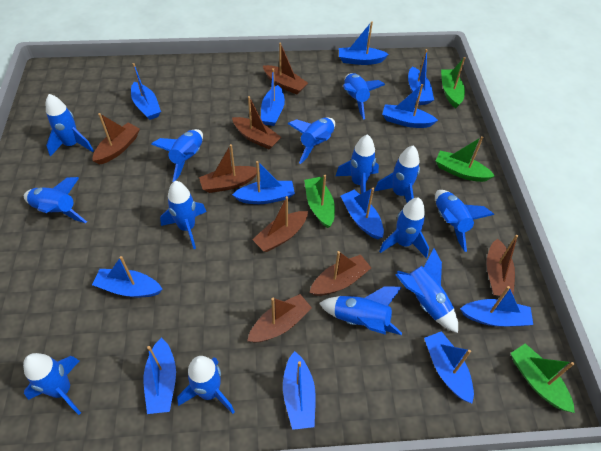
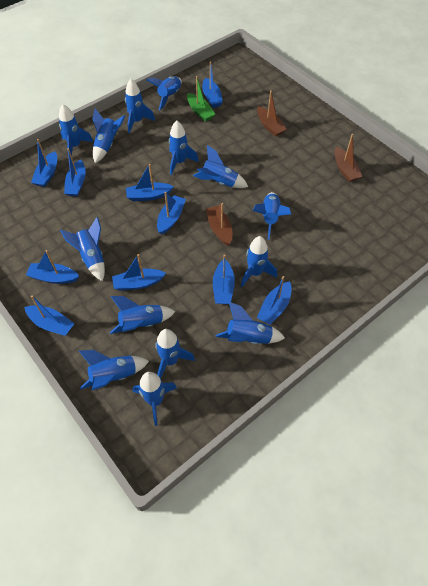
blue boat: [92,256,163,297] [131,63,161,120] [144,338,176,414] [232,161,295,204] [261,68,285,126] [283,351,316,430] [339,21,389,65] [341,188,384,240] [382,84,438,128] [408,49,434,105] [424,331,474,403] [460,286,533,327] = 12 -> [24,295,75,336] [26,250,79,284] [31,139,57,187] [64,148,86,197] [112,254,166,291] [126,164,174,201] [157,192,186,234] [202,61,223,108] [213,254,235,304] [257,276,292,325] = 10
brown boat: [92,113,140,164] [199,144,257,193] [232,96,281,150] [247,294,312,343] [252,196,308,252] [263,43,308,95] [309,251,371,296] [486,235,518,296] = 8 -> [206,203,232,246] [257,90,287,137] [335,134,362,182] = 3
green boat: [304,175,335,228] [436,136,495,182] [441,57,466,108] [511,343,575,413] = 4 -> [187,76,215,122] = 1

